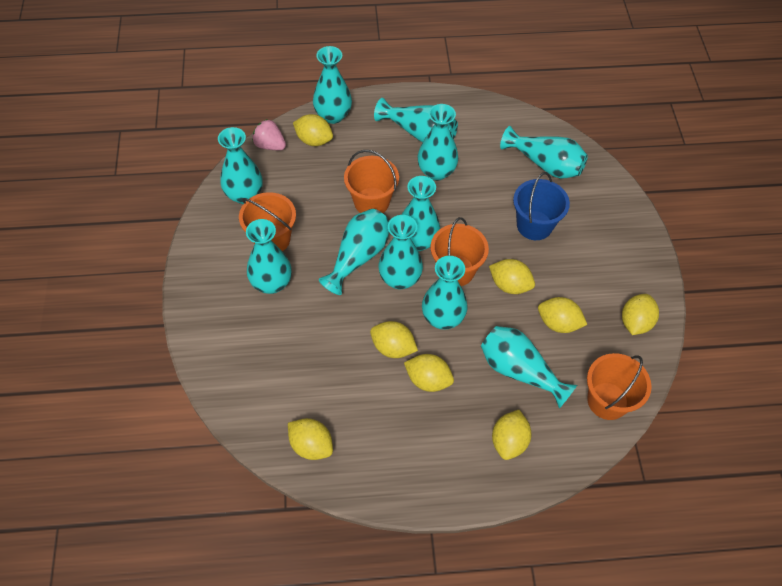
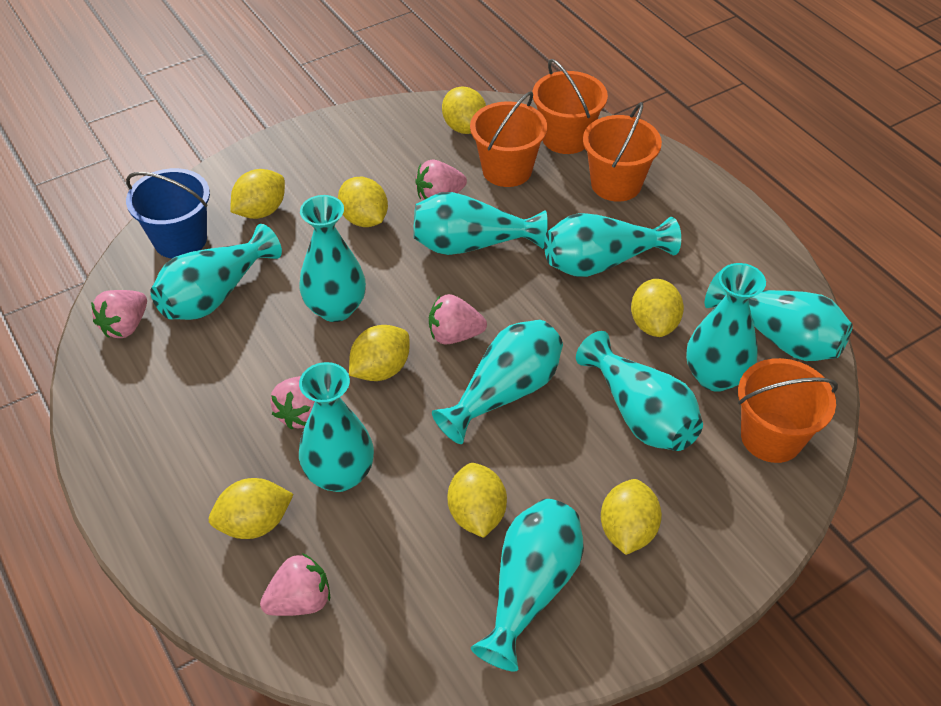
pink strawberry: [252,119,286,150] = 1 -> [91,290,147,338] [260,553,330,616] [270,376,315,429] [415,160,467,200] [429,294,487,345] = 5
turquoise vase: [218,127,263,204] [246,219,292,294] [313,46,352,124] [319,209,389,295] [374,98,458,142] [378,215,423,289] [401,176,440,251] [417,104,458,181] [422,256,468,330] [481,326,577,408] [500,126,588,179] = 11 -> [150,224,282,320] [299,195,366,322] [299,362,374,492] [413,192,548,255] [432,320,563,444] [471,499,584,671] [544,213,681,277] [576,331,703,451] [686,263,766,392] [705,271,853,361] = 10

